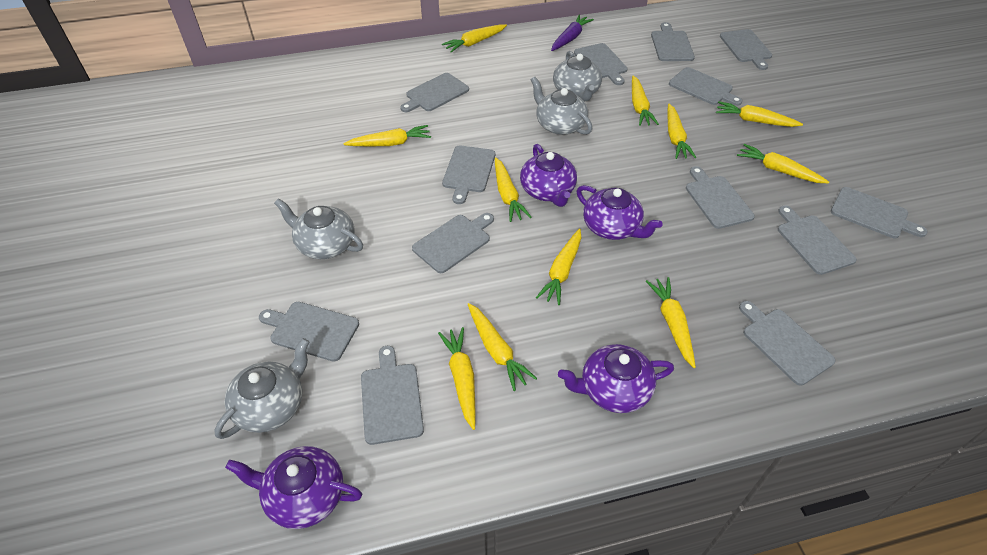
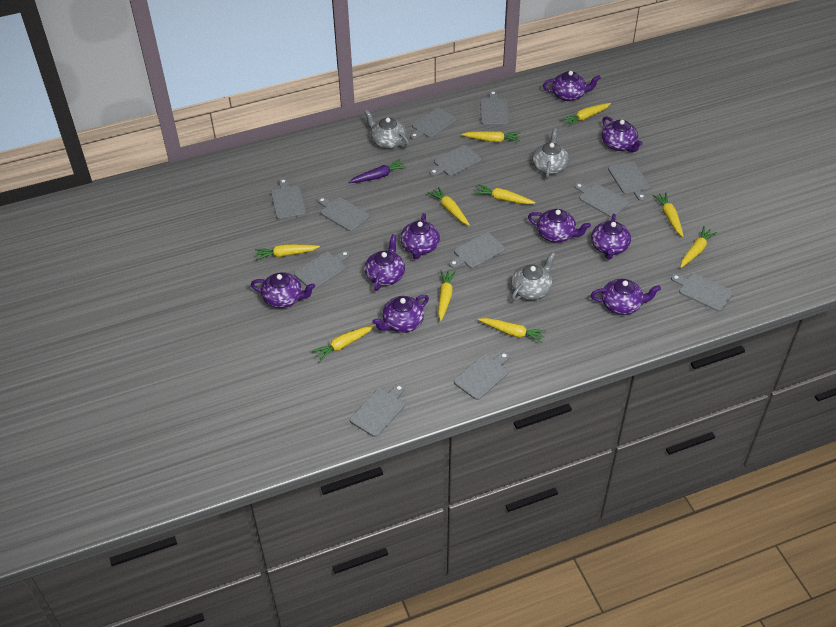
grey cutting board: [259,302,359,362] [361,346,424,445] [400,73,469,112] [412,213,494,273] [442,145,495,204] [574,43,628,85] [651,22,695,61] [669,67,743,106] [686,166,755,229] [720,29,772,70] [739,301,836,386] [778,205,857,275] [831,187,928,238] = 13 -> [271,178,306,220] [294,251,350,290] [318,197,370,232] [350,384,405,437] [410,108,457,140] [430,145,481,176] [449,232,505,268] [454,352,510,400] [480,91,509,125] [575,183,629,218] [608,161,650,201] [671,273,733,311] = 12
grey teapot: [214,338,309,439] [274,198,363,259] [531,77,592,135] [553,51,602,101] = 4 -> [365,110,409,149] [511,252,555,301] [532,128,569,178] = 3
purple teapot: [225,446,362,529] [520,144,577,207] [558,344,674,413] [576,185,663,240] = 4 -> [251,272,315,308] [365,234,405,291] [372,295,429,333] [400,213,440,259] [528,209,591,243] [543,71,601,101] [591,214,631,260] [591,279,661,315] [602,116,643,152] = 9
yellow carrot: [343,125,431,146] [438,327,476,430] [442,24,507,53] [468,303,537,391] [495,157,531,222] [536,228,581,305] [632,75,659,126] [646,277,696,368] [668,104,696,159] [716,101,803,127] [737,144,829,183] = 11 -> [255,244,320,260] [312,324,374,362] [427,187,470,225] [438,270,456,321] [462,131,520,142] [474,184,536,204] [478,318,546,343] [561,103,611,127] [653,192,684,237] [680,227,717,268] = 10

